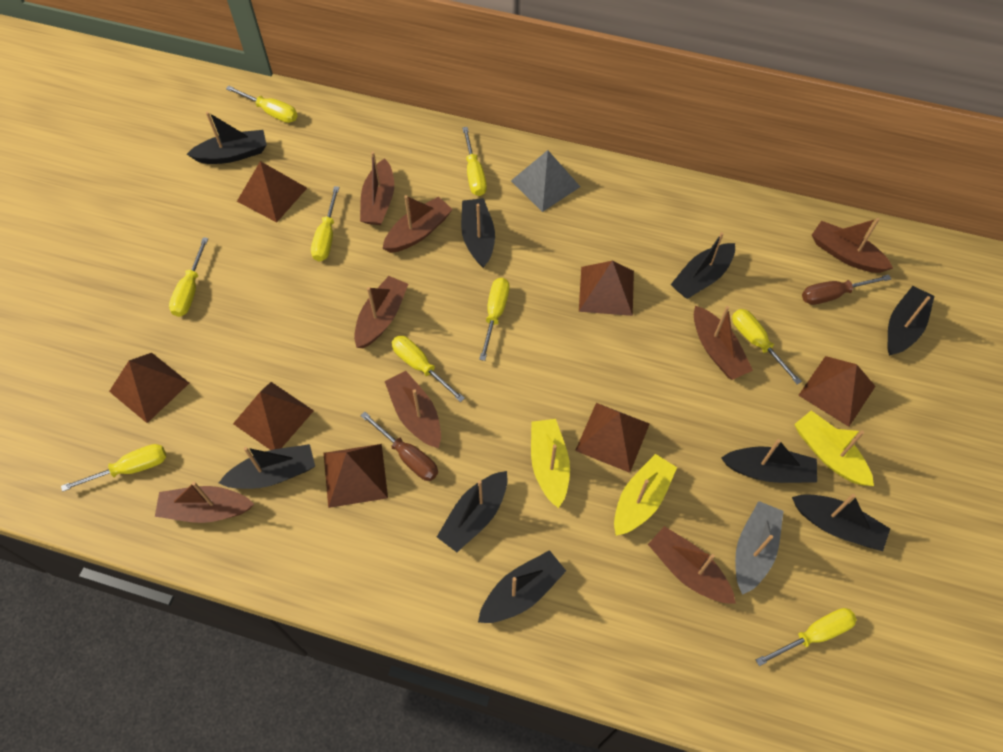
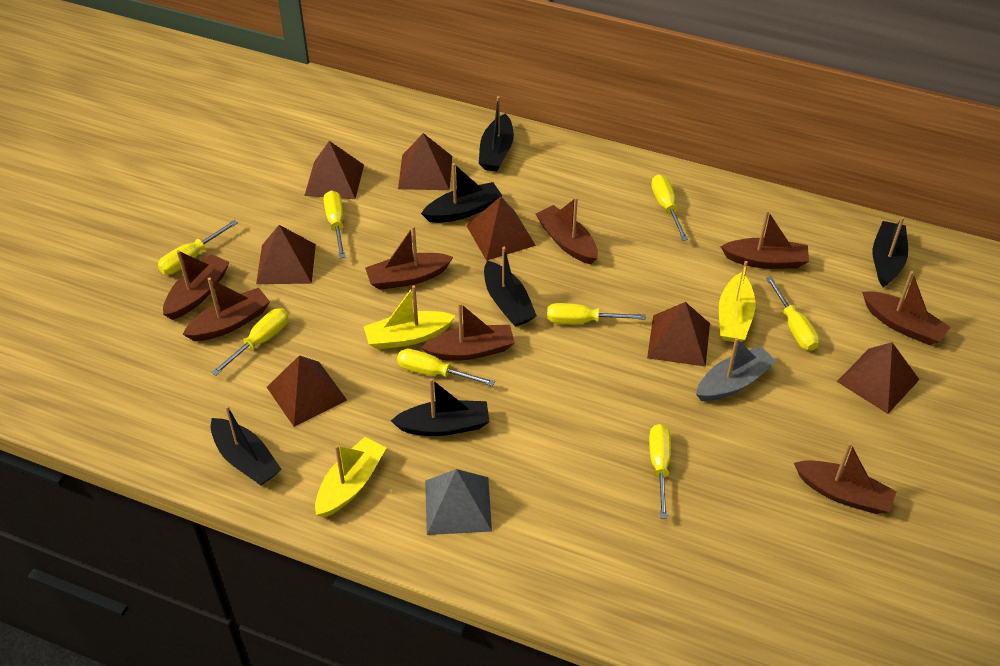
black boat: [187,112,267,164] [219,444,315,489] [437,471,508,552] [461,198,495,268] [478,550,566,623] [670,232,735,299] [721,439,817,483] [792,494,890,551] [888,286,935,356] = 9 -> [211,405,281,486] [391,378,490,436] [421,163,502,223] [479,96,514,171] [484,247,537,327] [873,217,908,287] = 6
brown screwdriver: [360,411,438,481] [802,275,891,305] = 2 -> none = 0
yellow screwdriver: [61,444,166,492] [169,237,209,317] [226,86,298,123] [311,186,339,261] [392,336,465,402] [462,127,487,196] [479,278,509,361] [732,309,802,385] [756,608,857,666] = 9 -> [158,220,238,275] [211,308,289,376] [324,191,345,258] [397,349,495,386] [547,303,646,324] [649,424,671,519] [651,174,688,241] [766,276,819,351] = 8

